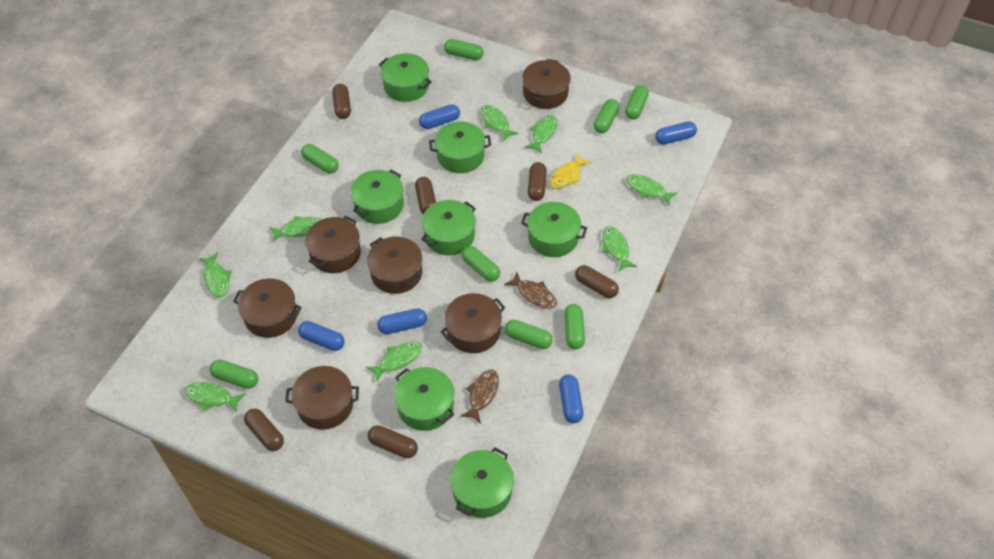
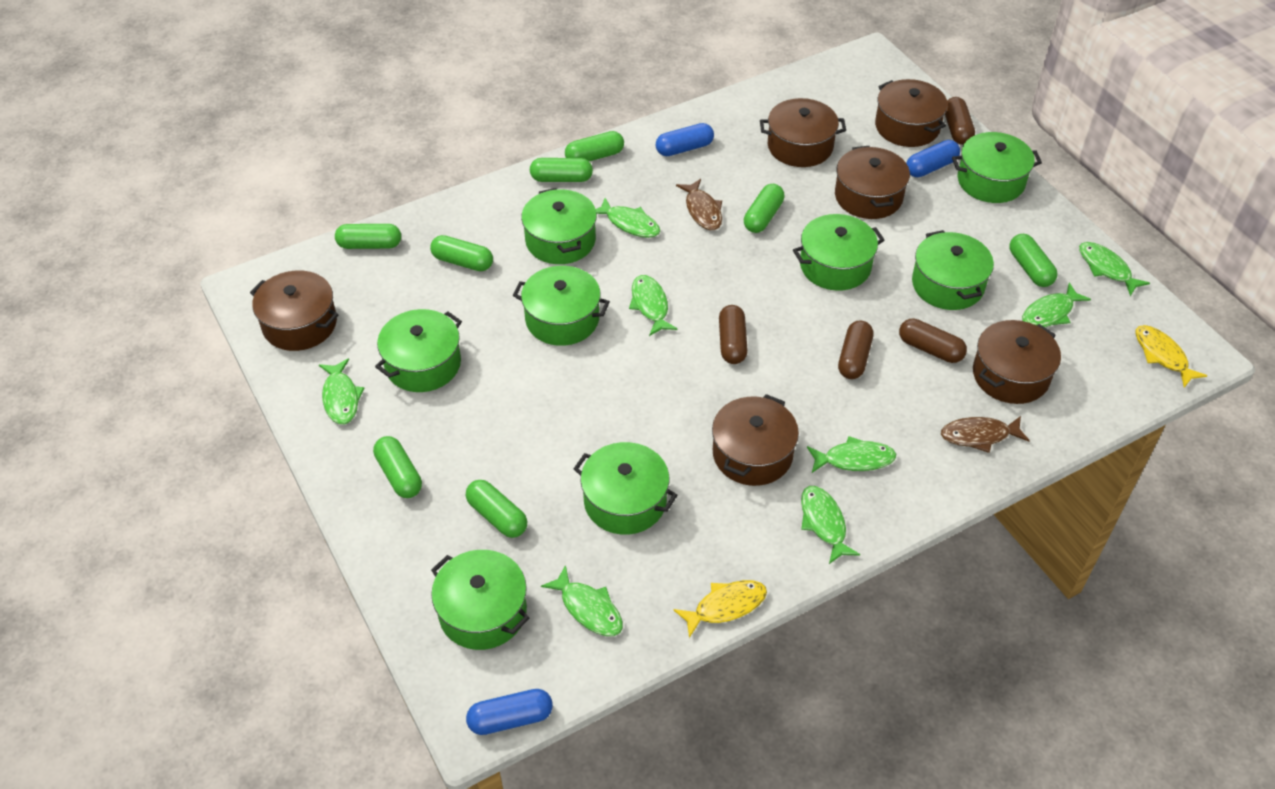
blue capsule: [298,321,345,351] [377,308,427,334] [419,104,460,129] [559,375,584,423] [655,121,697,144] = 5 -> [466,689,553,735] [656,123,714,156] [906,140,960,177] = 3
brown capsule: [244,409,284,451] [332,84,351,119] [368,425,418,458] [415,177,436,214] [528,162,547,201] [575,265,619,298] = 6 -> [719,305,748,364] [838,320,873,379] [899,319,967,363] [945,97,975,145] = 4
green pot: [351,170,404,224] [379,53,432,102] [394,367,454,431] [421,200,476,255] [429,122,491,173] [450,447,514,518] [521,202,587,257] = 7 -> [375,309,462,392] [431,550,529,650] [513,266,610,346] [521,188,597,264] [573,442,678,535] [793,214,884,291] [912,230,994,310] [952,132,1042,203] = 8
yellow fish: [550,153,592,189] = 1 -> [674,580,767,638] [1135,325,1207,388] = 2

